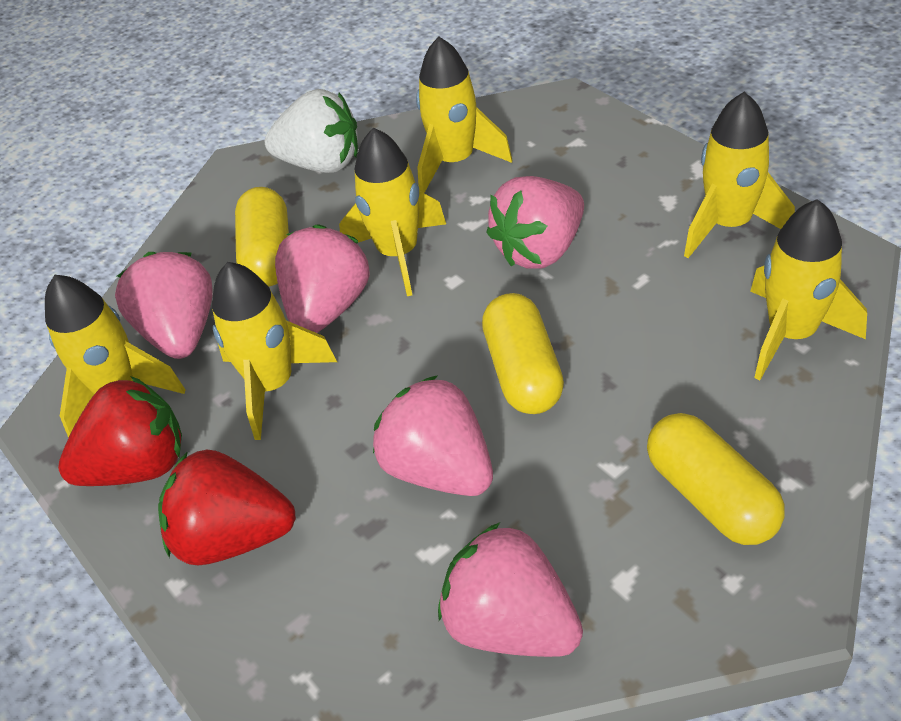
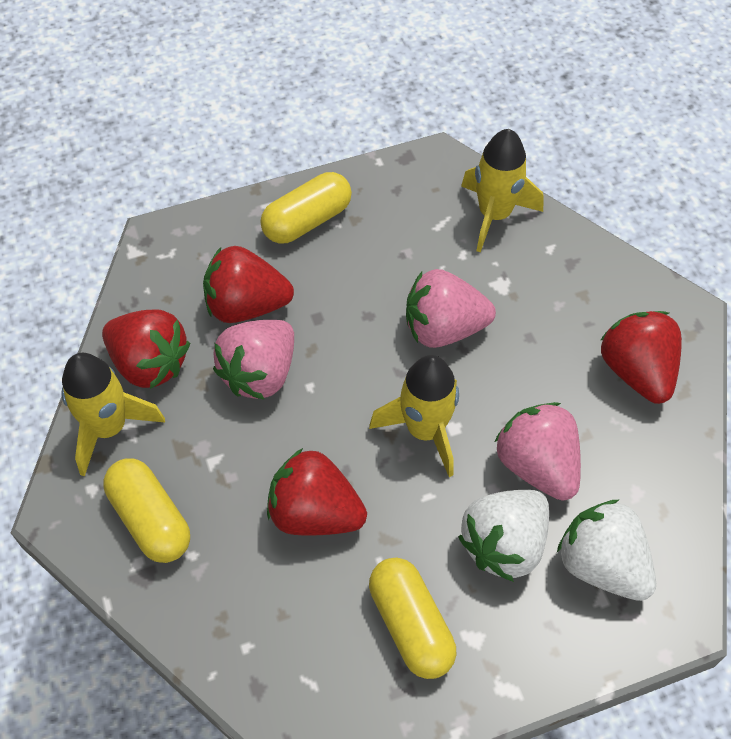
pink strawberry: [115,252,213,359] [275,224,370,333] [373,375,493,496] [438,523,583,657] [486,176,584,269] = 5 -> [213,320,294,400] [406,269,496,348] [495,402,581,501] = 3
red strawberry: [58,376,182,486] [158,450,296,565] = 2 -> [102,310,190,389] [203,246,294,323] [267,448,367,536] [600,311,682,404] = 4
white strawberry: [265,89,358,173] = 1 -> [458,490,549,582] [557,500,656,601] = 2
yellow rocket: [45,275,186,438] [212,262,337,440] [339,127,446,296] [416,36,512,193] [684,92,795,258] [750,199,867,380] = 6 -> [61,353,165,477] [369,355,459,477] [461,129,544,252] = 3

